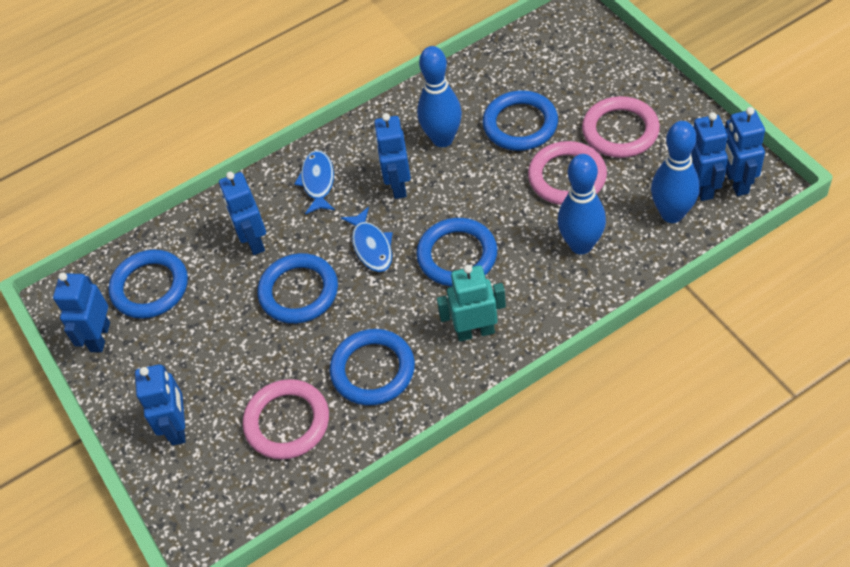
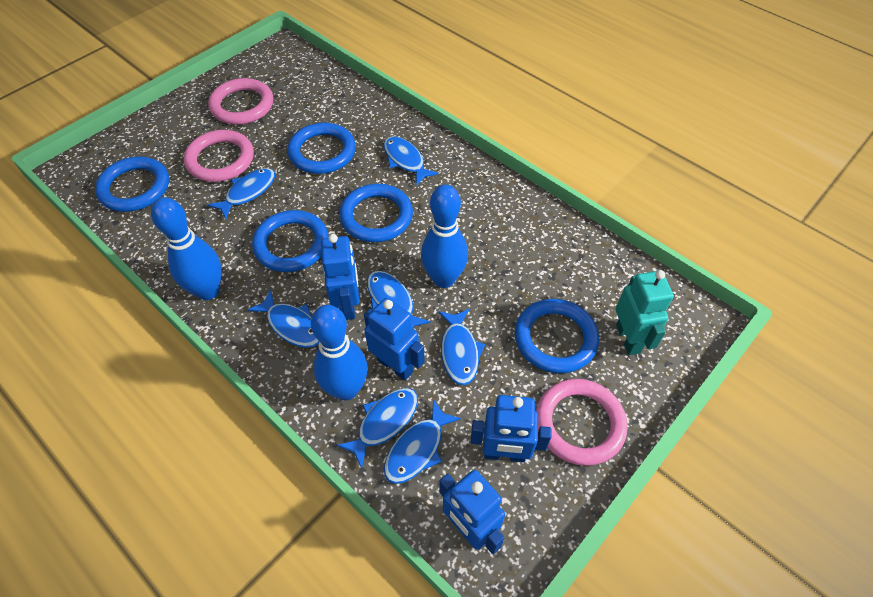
blue fish: [294,150,335,215] [341,207,393,272] = 2 -> [208,168,275,219] [248,290,319,348] [337,388,418,468] [367,271,430,328] [384,136,439,186] [384,399,461,484] [438,309,485,385] = 7
blue robot: [53,272,110,352] [135,364,186,446] [219,172,266,255] [374,113,411,199] [691,112,728,201] [725,107,765,196] = 6 -> [321,234,360,320] [364,298,425,381] [439,470,505,554] [471,395,551,462] = 4

